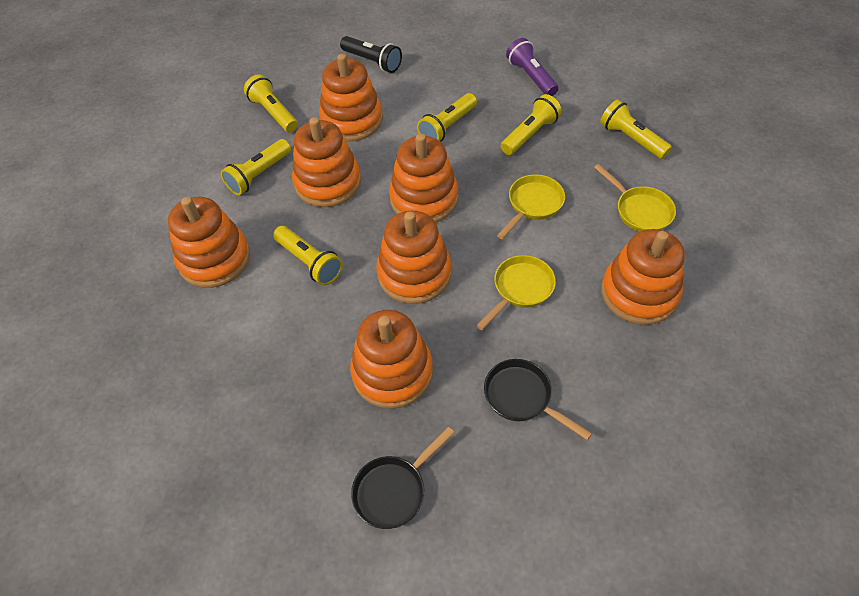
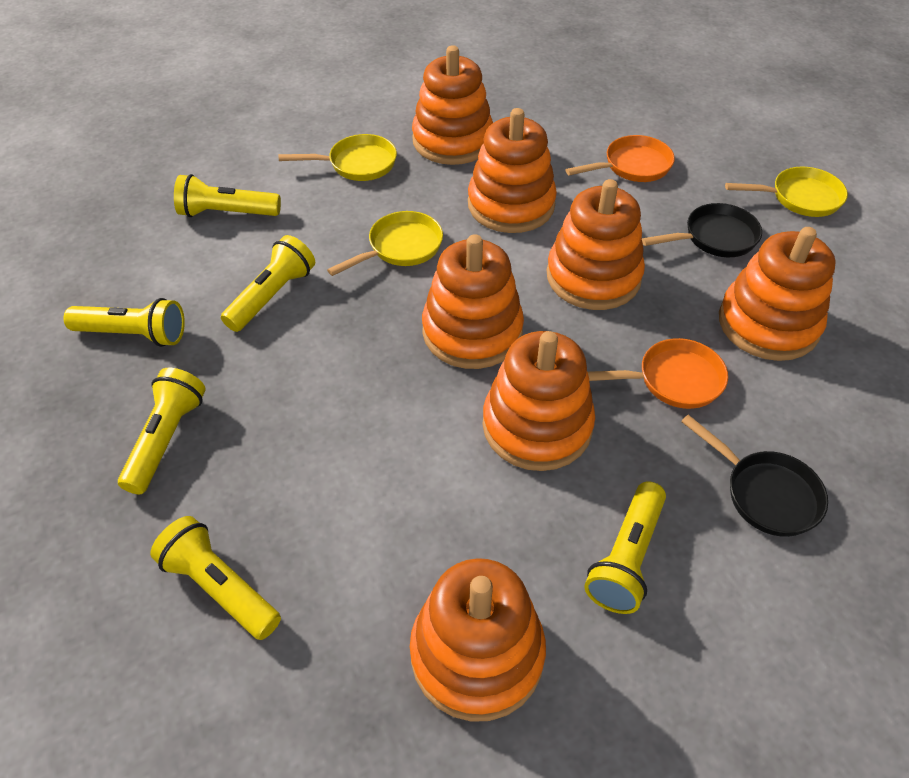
black flashlight: [340,36,402,73] = 1 -> none = 0
orange pan: none = 0 -> [566,135,675,182] [588,338,728,409] = 2
purple flashlight: [506,38,559,96] = 1 -> none = 0

